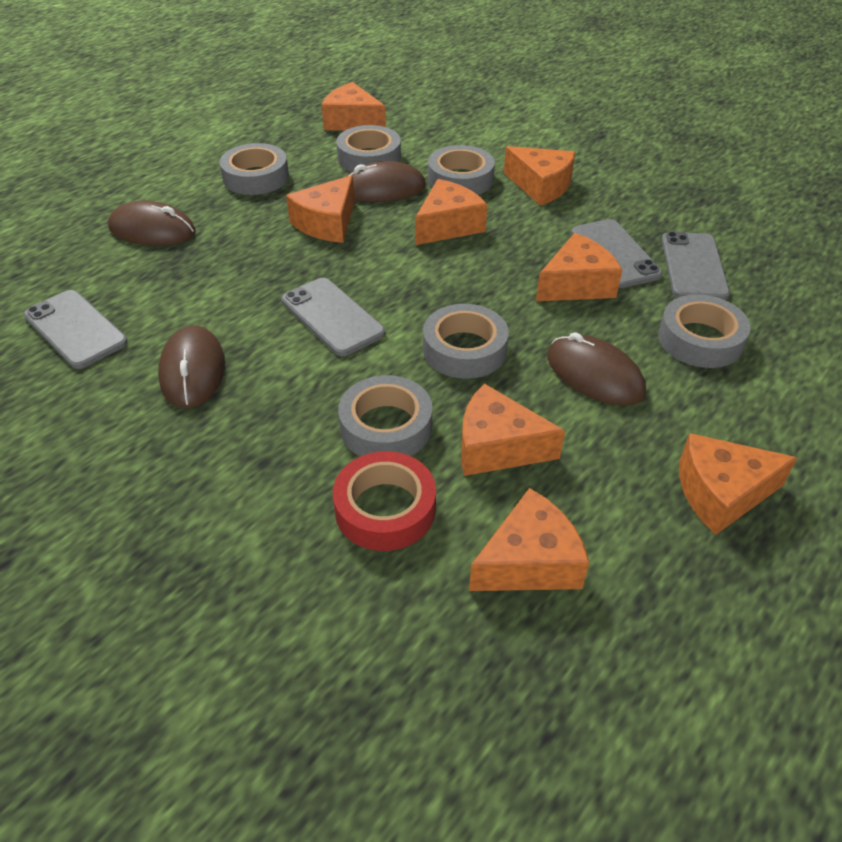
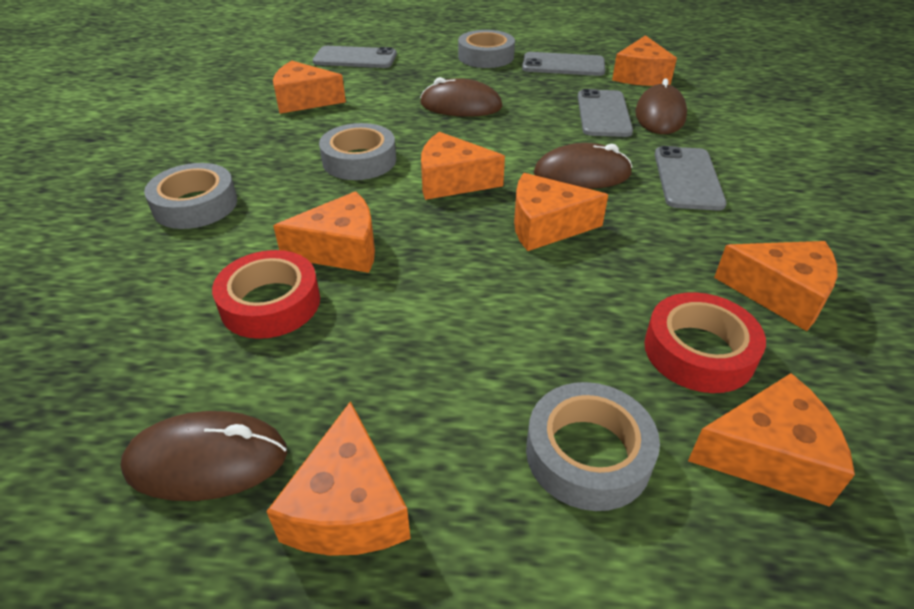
grey tape: [219,143,289,195] [336,125,401,172] [338,375,432,456] [423,304,509,379] [428,145,495,195] [658,294,751,368] = 6 -> [144,163,237,229] [319,123,396,180] [458,30,515,68] [526,382,660,511] = 4
red tape: [333,451,436,551] = 1 -> [212,250,320,339] [644,292,766,393] = 2

